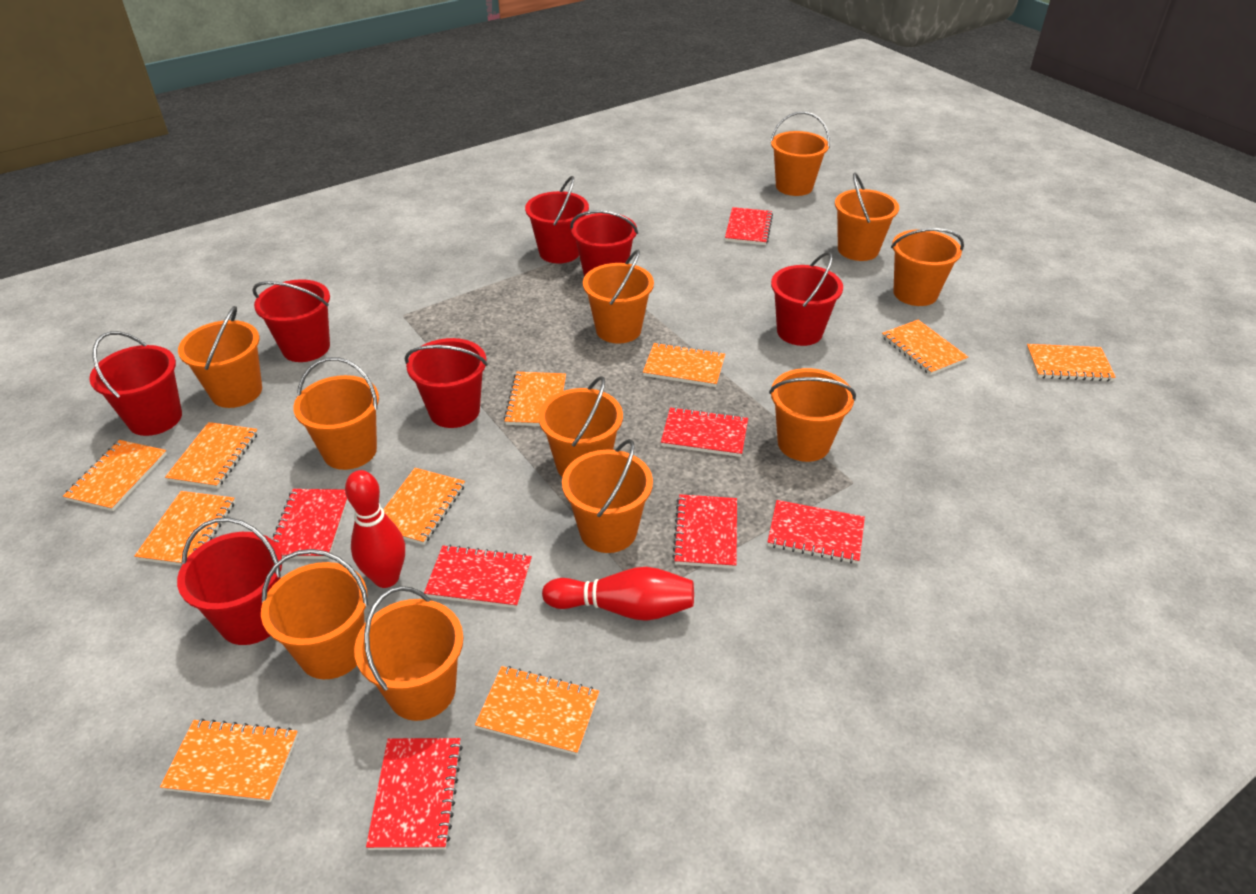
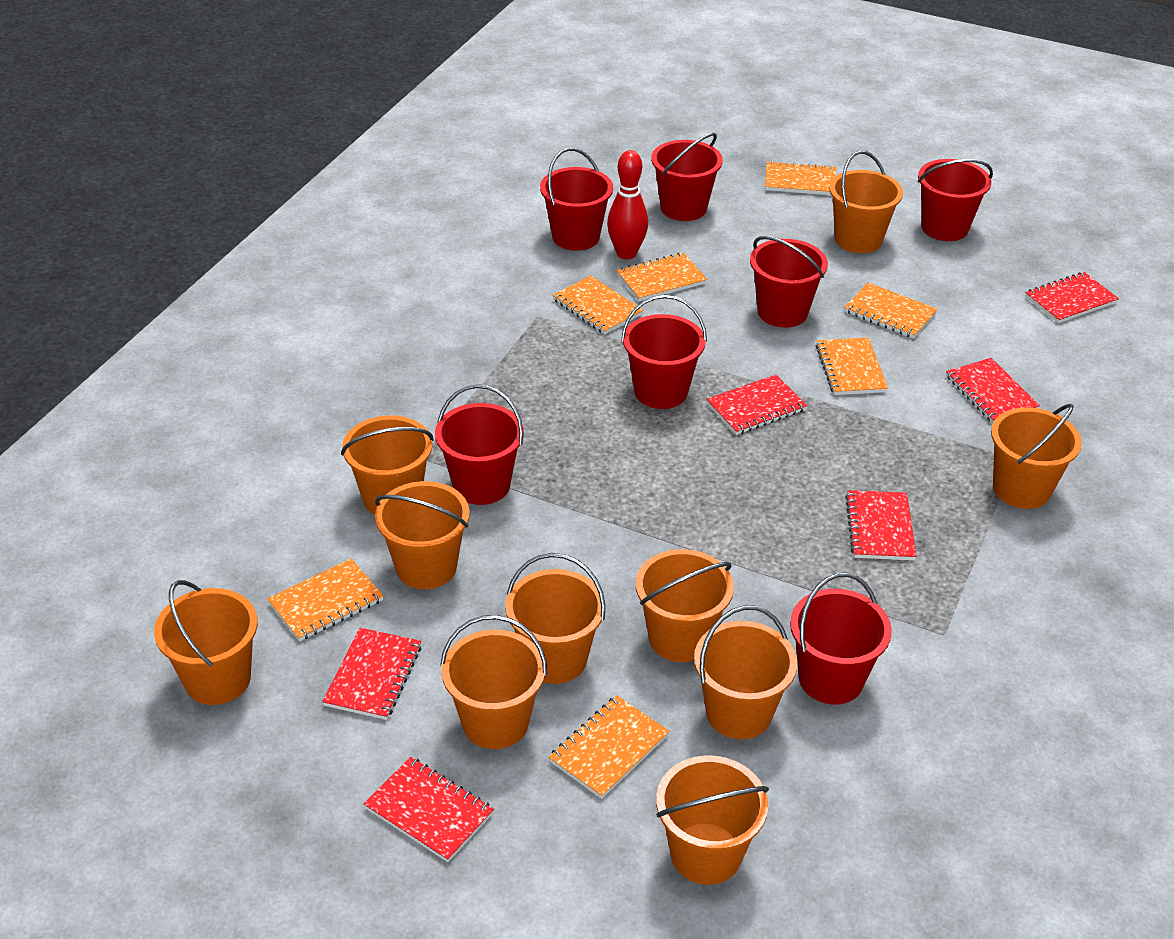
orange bucket: [178,306,262,408] [261,549,369,679] [293,357,379,470] [354,586,463,721] [538,376,623,477] [562,439,653,553] [583,250,654,344] [769,368,856,462] [770,111,830,196] [835,173,899,261] [891,228,964,306] = 11 -> [154,580,258,705] [341,415,434,515] [375,481,470,589] [440,615,547,749] [505,553,606,684] [636,549,734,662] [656,755,769,885] [694,605,797,739] [829,151,903,253] [991,403,1082,509] = 10
orange notebook: [63,440,167,511] [135,491,235,566] [160,718,298,802] [165,422,258,489] [383,468,465,545] [475,666,599,755] [504,372,566,426] [643,343,725,387] [882,320,968,375] [1026,344,1116,381] = 10 -> [267,558,384,641] [549,695,669,799] [553,275,643,334] [617,253,707,301] [765,161,836,195] [816,338,888,395] [844,283,938,338] = 7
red bowling pin: [345,470,405,588] [542,567,694,621] = 2 -> [607,150,648,259] = 1
red notebook: [273,489,348,559] [366,738,463,850] [424,545,532,608] [661,407,748,457] [672,494,737,569] [725,207,773,245] [767,500,865,564] = 7 -> [322,628,421,720] [364,757,494,862] [706,374,807,435] [845,490,917,560] [946,358,1040,423] [1025,272,1119,323] = 6

